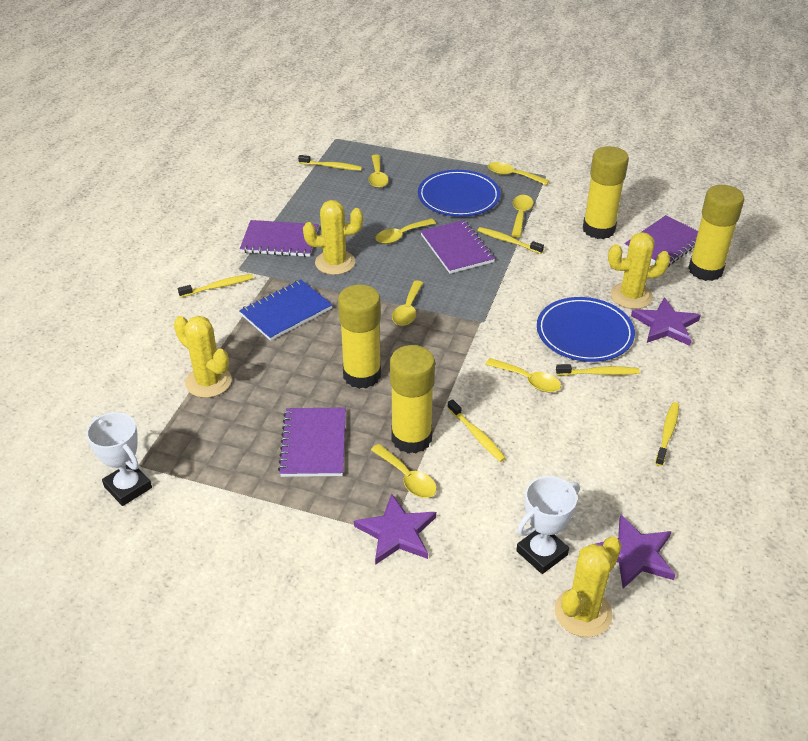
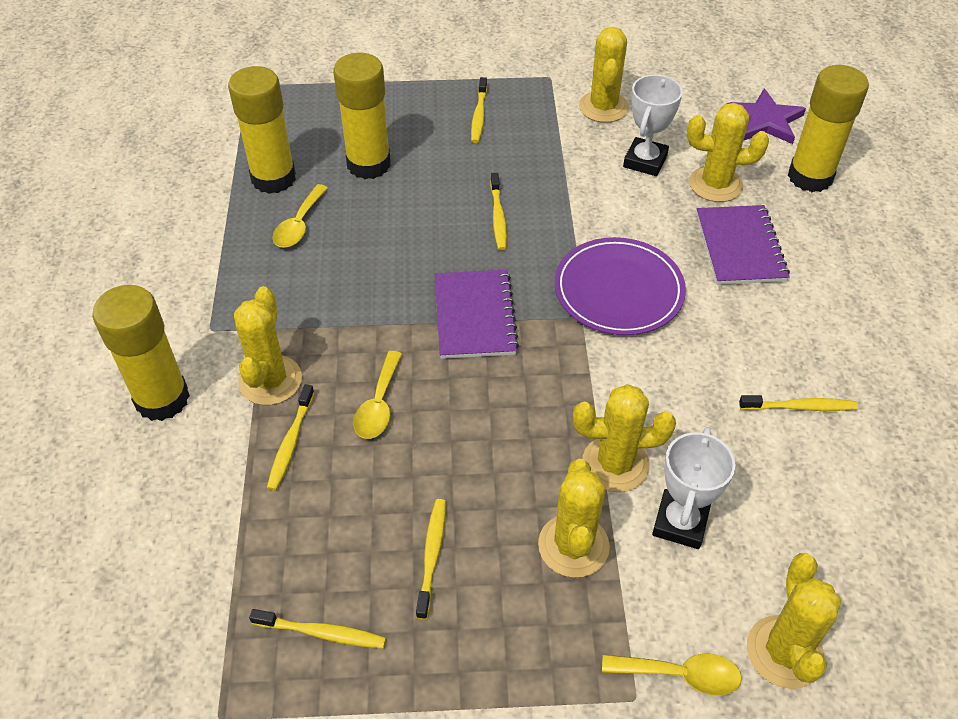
blue notebook: [239,280,333,341] = 1 -> none = 0
blue plate: [418,170,500,217] [537,297,635,362] = 2 -> none = 0
purple notebook: [240,220,318,257] [278,408,346,477] [421,220,495,274] [624,215,698,267] = 4 -> [435,270,519,359] [696,205,790,285] = 2
purple plate: none = 0 -> [554,237,686,335] = 1
purple star: [354,493,436,565] [596,515,676,589] [631,297,701,346] = 3 -> [726,88,806,144] = 1
yellow cactus: [174,316,232,398] [303,200,363,275] [555,536,622,637] [608,232,670,309] = 4 -> [234,286,302,405] [538,459,610,578] [573,384,676,492] [579,27,629,123] [687,103,769,202] [747,553,841,689] = 6
yellow spoon: [369,154,389,188] [371,444,437,498] [375,219,436,244] [392,281,423,326] [485,358,561,392] [488,162,549,185] [511,195,533,237] = 7 -> [272,184,328,248] [353,351,402,439] [602,654,742,696] = 3

